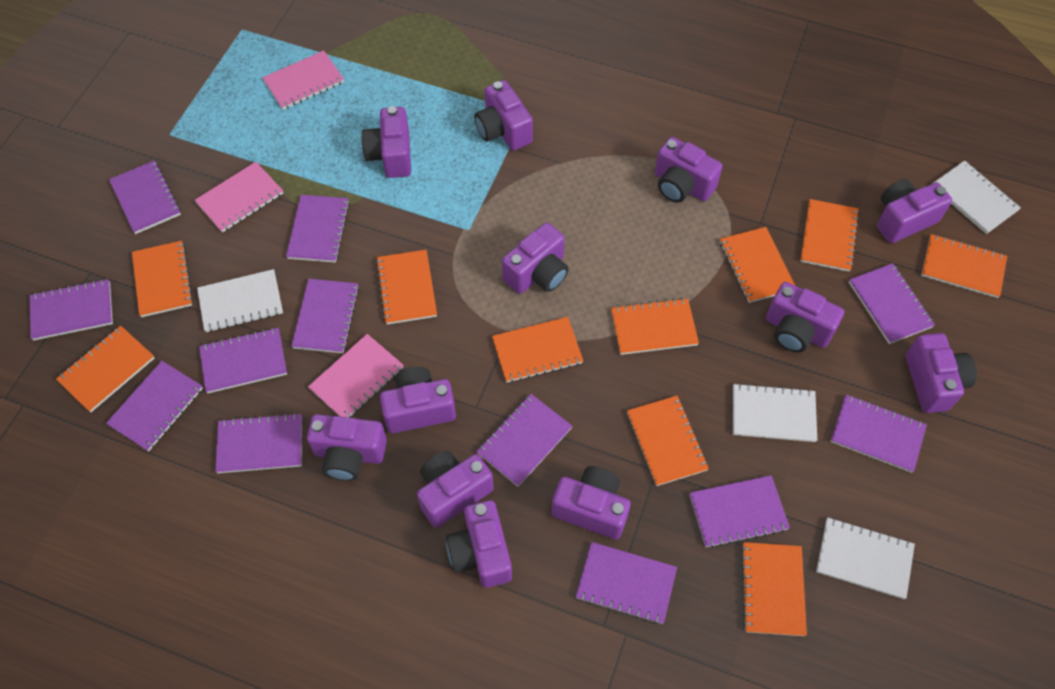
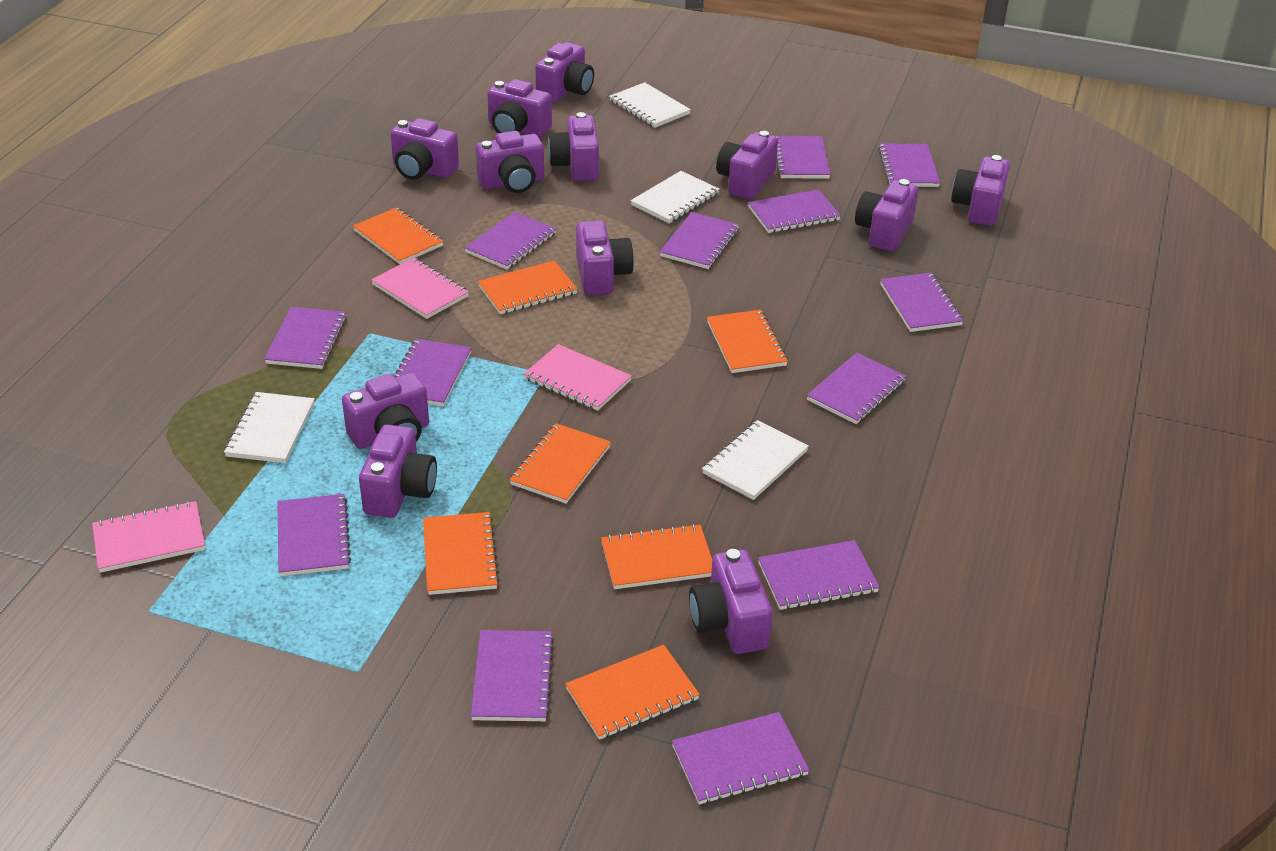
orange notebook: [56,326,155,412] [132,241,193,317] [376,250,437,325] [492,317,583,383] [611,298,699,355] [627,396,709,486] [720,227,795,303] [741,542,807,636] [800,199,860,272] [921,234,1007,298] = 10 -> [353,207,444,264] [423,512,500,595] [478,261,577,314] [509,423,611,503] [565,645,700,740] [601,524,712,589] [707,310,788,373] = 7
purple notebook: [30,279,113,341] [106,361,203,451] [109,160,181,234] [199,328,287,393] [215,413,302,473] [286,195,350,262] [291,279,359,353] [476,394,572,487] [576,542,677,624] [690,475,790,548] [830,395,927,473] [849,263,935,344] = 12 -> [264,307,347,369] [278,494,351,576] [394,339,472,406] [465,212,556,269] [471,630,554,721] [660,212,740,269] [672,712,809,805] [748,189,841,233] [758,540,880,610] [775,136,830,179] [807,353,906,424] [878,144,940,187] [880,273,964,332] = 13

